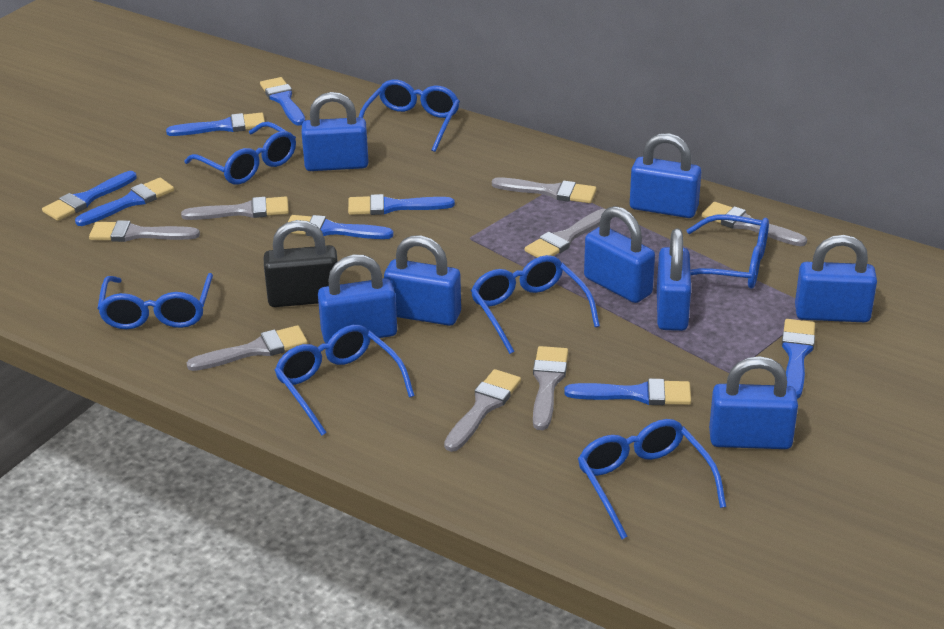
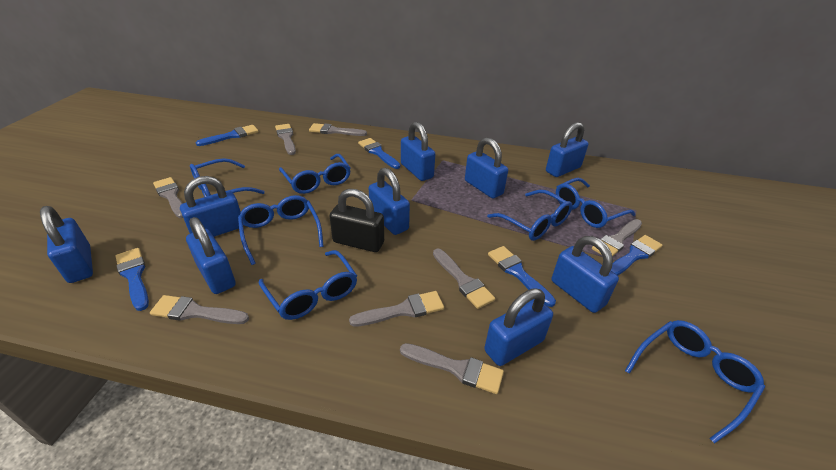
blue brush: [42,171,137,221] [75,178,174,226] [166,113,265,136] [260,77,305,126] [288,215,394,239] [348,194,455,215] [564,378,691,405] [781,319,815,399] = 8 -> [115,248,149,311] [195,125,259,146] [358,138,400,169] [488,246,556,307] [611,235,663,276] = 5
blue padlock: [302,92,369,171] [318,255,397,343] [384,235,461,326] [584,206,655,303] [630,133,701,218] [657,229,691,331] [709,356,798,449] [795,235,877,322] = 8 -> [40,206,93,283] [180,176,244,237] [186,217,236,294] [369,167,410,235] [401,122,435,181] [465,137,508,199] [484,288,553,366] [546,122,589,177] [552,236,619,313] = 9

